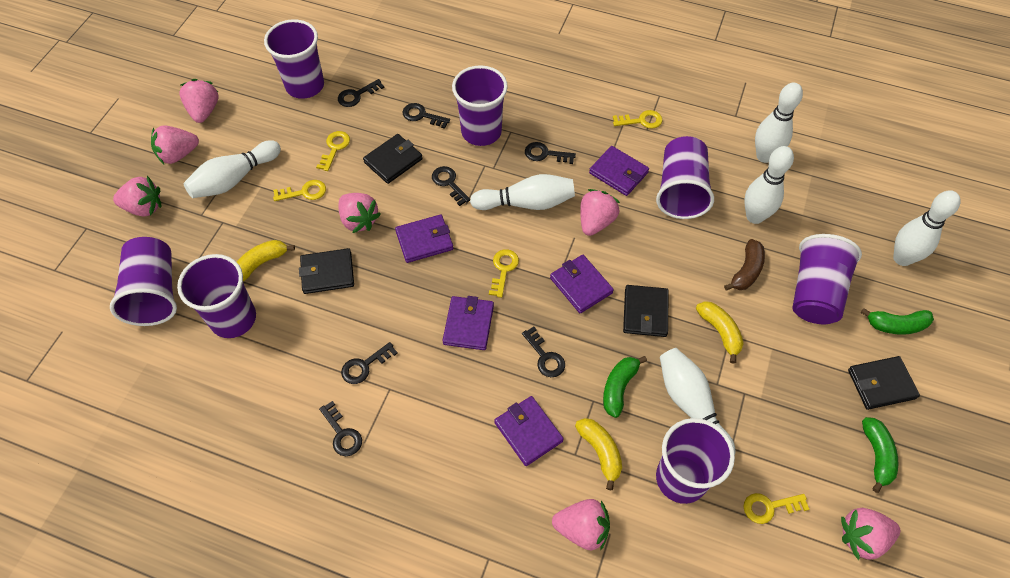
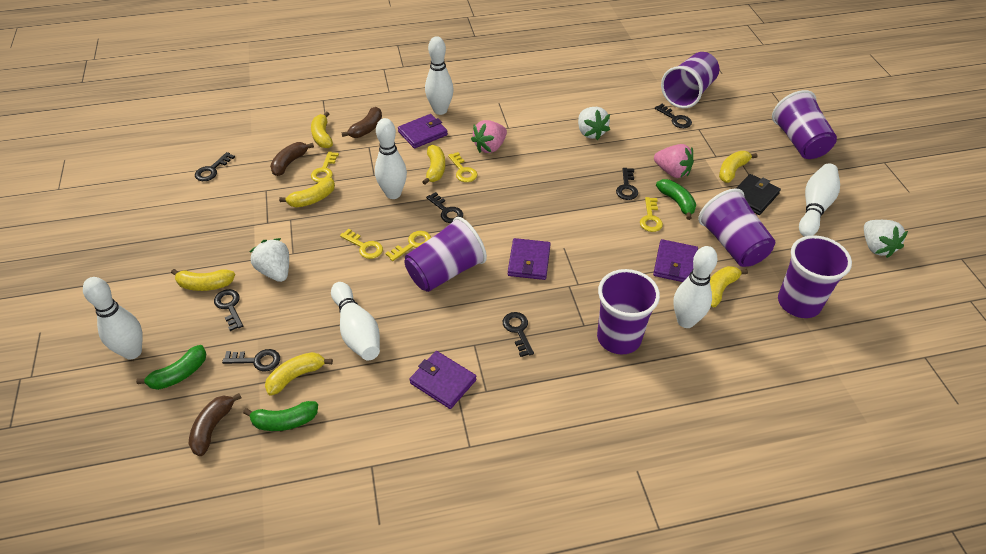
black wallet: [299,248,354,294] [363,134,423,184] [623,285,669,337] [848,356,920,410] = 4 -> [736,174,781,215] = 1
brown banana: [724,239,765,290] = 1 -> [189,393,242,456] [270,142,314,176] [341,107,382,138] = 3
pink strawberry: [113,176,161,217] [151,125,199,164] [179,79,219,123] [338,193,381,233] [552,499,610,551] [580,189,620,236] [841,508,900,560] = 7 -> [471,120,507,153] [654,144,694,178] = 2
purple cup: [110,237,177,326] [177,254,256,338] [264,19,324,99] [452,65,508,146] [656,136,714,219] [656,418,735,504] [792,234,862,324] = 7 -> [404,217,487,292] [597,269,660,354] [661,52,720,108] [698,188,775,267] [772,90,837,159] [778,235,852,318] = 6
purple wallet: [395,215,453,263] [442,296,494,350] [494,396,564,466] [550,255,614,313] [589,146,649,196] = 5 -> [398,114,448,149] [409,351,477,409] [508,238,551,280] [653,239,698,282] = 4
white strawberry: none = 0 -> [249,238,289,282] [578,107,610,140] [864,220,908,258] = 3
yellow banana: [237,240,295,281] [575,418,622,490] [696,301,744,364] = 3 -> [171,269,235,291] [265,352,333,395] [279,178,335,207] [311,112,333,148] [422,145,445,185] [710,266,748,307] [719,151,758,183] = 7

